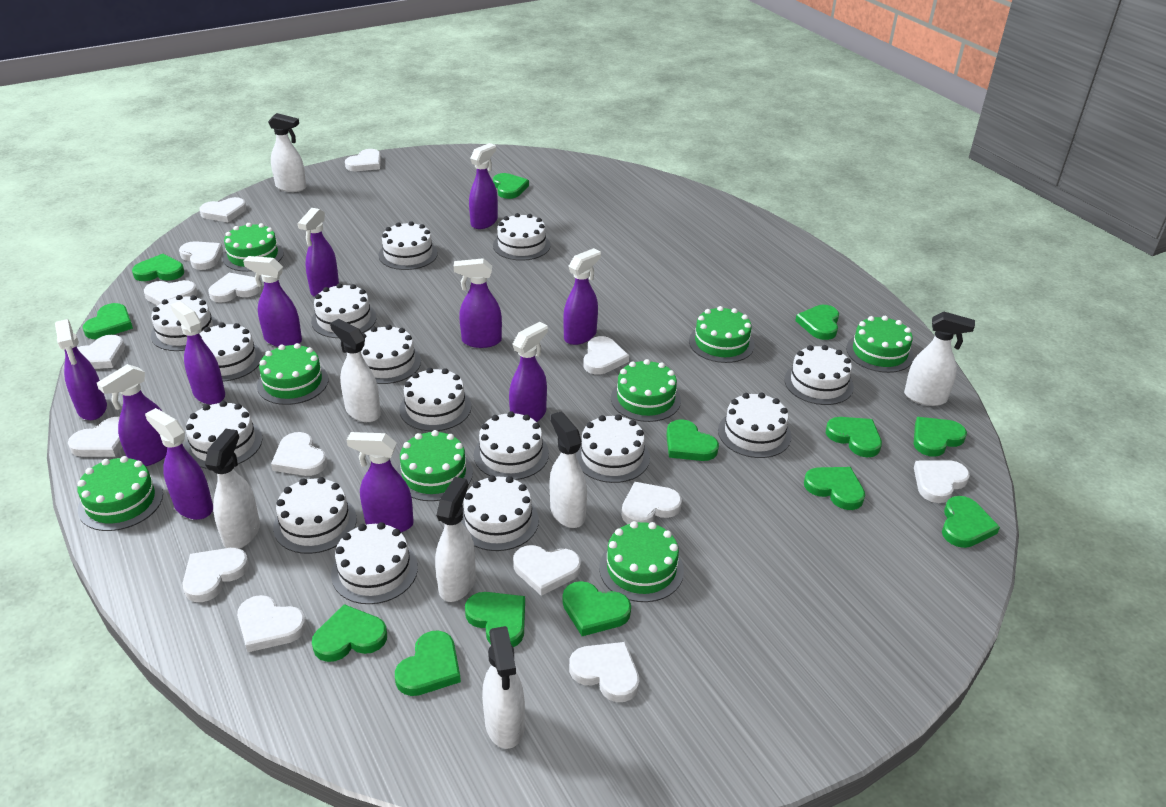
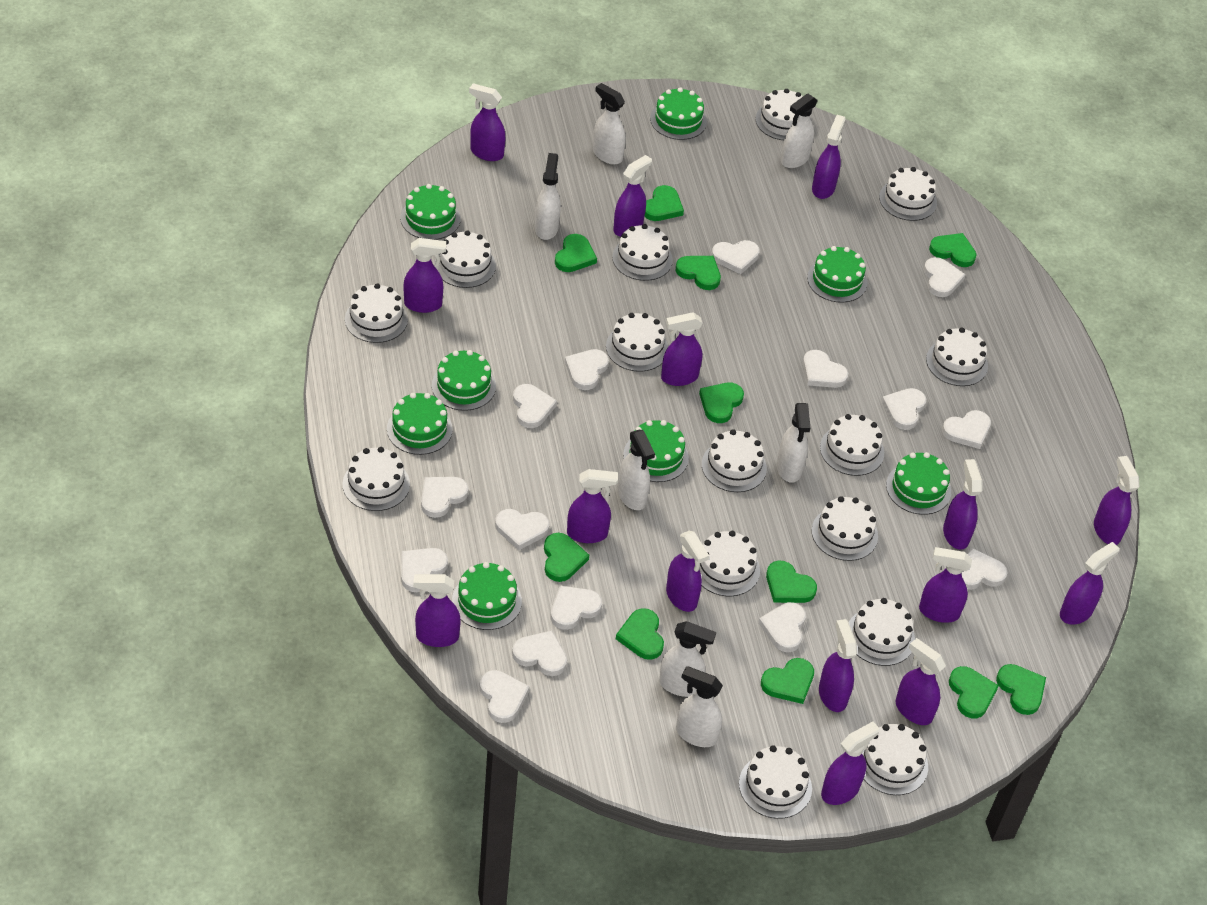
green heart: [83,303,133,339] [132,254,184,281] [312,604,387,662] [395,630,461,696] [465,592,525,647] [493,173,529,199] [563,581,631,636] [666,419,719,461] [795,305,839,340] [804,467,865,510] [826,417,882,457] [914,417,967,457] [942,496,1000,548] = 13 -> [544,533,589,582] [555,234,597,272] [616,608,664,660] [644,185,684,221] [676,256,721,290] [699,383,744,423] [761,658,814,704] [766,560,817,603] [929,233,977,267] [949,666,999,718] [996,664,1046,715] = 11
purple spray bottle: [55,319,107,420] [97,364,167,466] [145,408,213,520] [170,301,225,405] [243,256,302,347] [297,208,339,297] [347,432,414,532] [454,258,502,348] [469,143,498,229] [509,322,548,422] [563,248,601,345] = 11 -> [404,238,446,313] [413,574,461,647] [469,83,506,161] [567,469,618,543] [613,155,652,237] [661,312,703,386] [666,531,709,612] [812,115,846,199] [819,619,857,712] [821,721,880,805] [895,638,946,725] [919,547,972,623] [943,459,983,550] [1060,542,1119,625] [1094,456,1139,545] = 15

